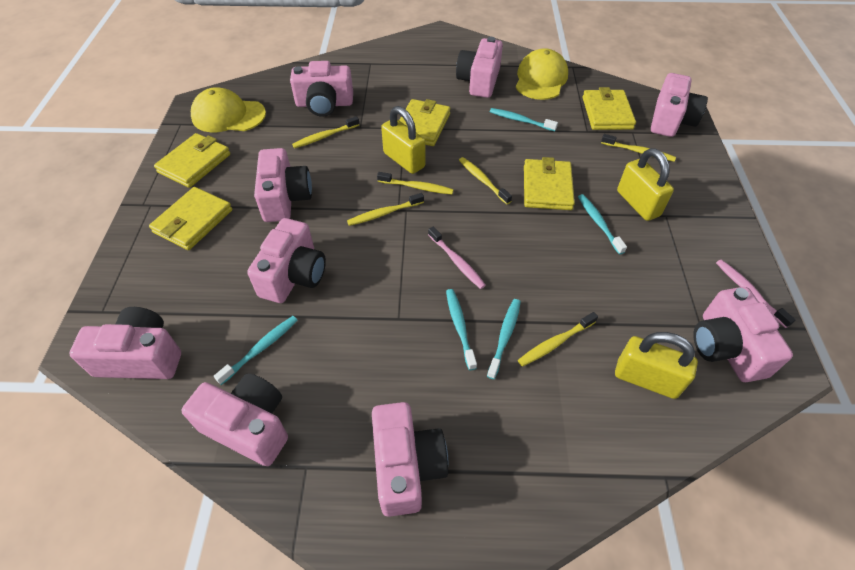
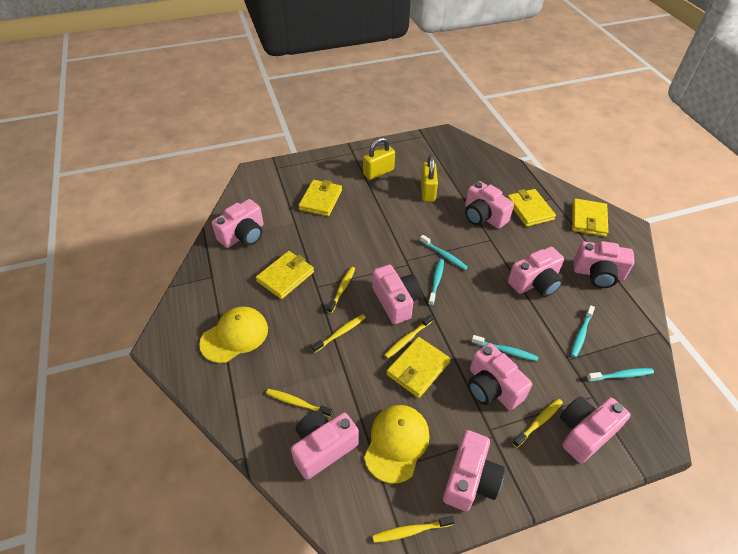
pink toothbrush: [428,227,486,289] [716,260,796,328] = 2 -> none = 0
yellow padlock: [381,106,425,174] [615,332,698,399] [617,148,674,221] = 3 -> [363,137,395,180] [421,155,438,202] = 2

